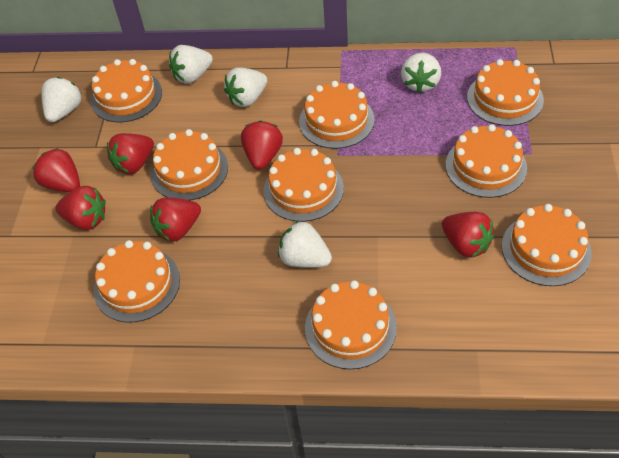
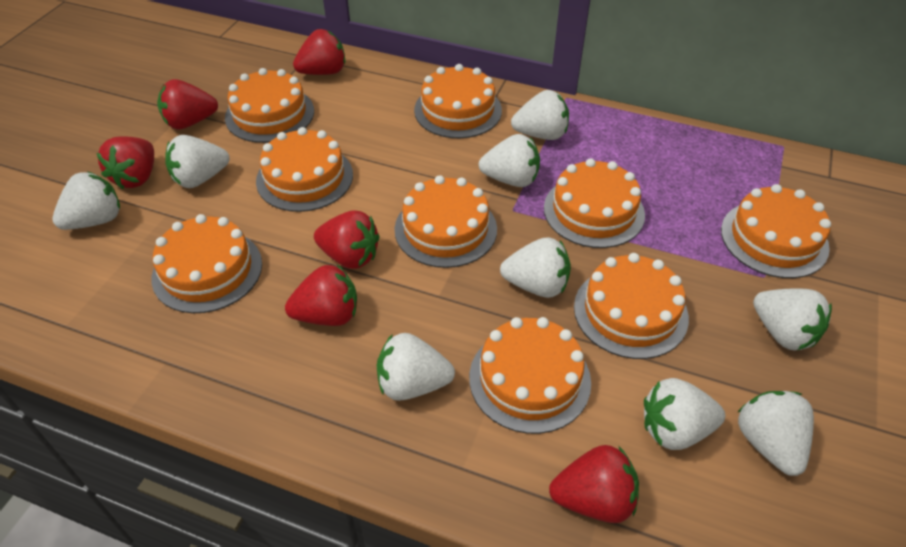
white strawberry: [41,77,82,122] [169,45,213,84] [224,67,267,107] [278,221,332,268] [401,53,441,93] = 5 -> [53,171,120,230] [165,135,230,188] [377,333,455,401] [479,134,540,187] [500,237,571,298] [511,90,569,140] [644,378,725,450] [737,391,814,476] [753,288,832,351] = 9

